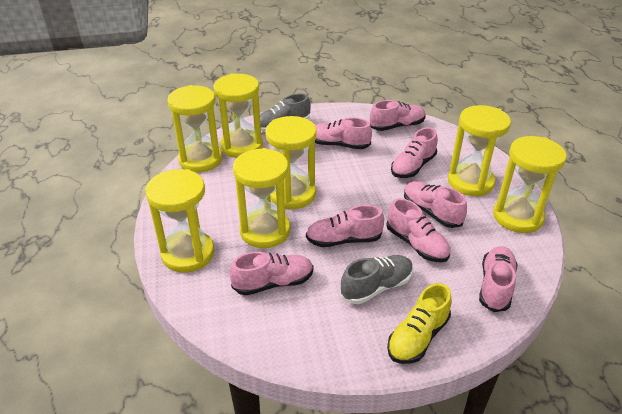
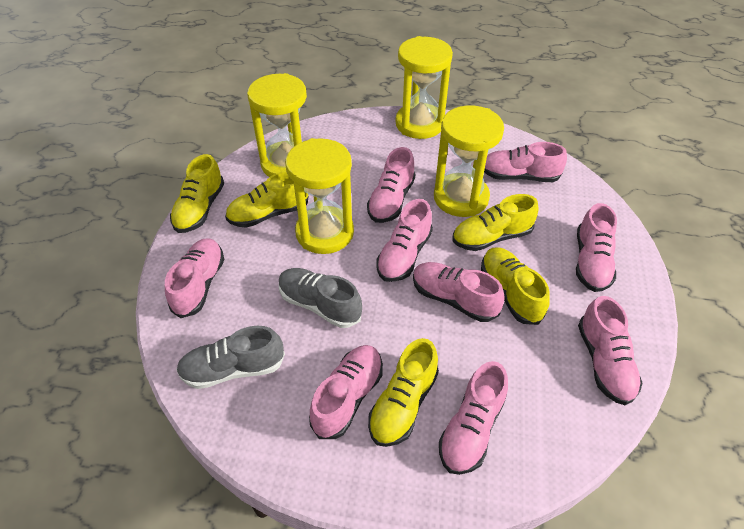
pink shoe: [230,252,313,296] [306,205,384,247] [315,118,372,149] [370,100,426,131] [387,198,450,262] [391,127,438,178] [404,181,467,228] [479,246,518,312] = 8 -> [165,238,224,318] [309,345,383,439] [367,147,415,223] [377,199,433,282] [413,262,505,322] [439,361,508,475] [484,142,567,182] [576,203,617,292] [578,296,642,405] = 9
yellow hourglass: [145,169,214,273] [167,85,222,172] [213,73,263,158] [233,148,290,248] [265,116,317,209] [448,105,511,197] [493,136,567,233] = 7 -> [247,73,307,177] [285,138,354,254] [395,36,453,139] [434,105,504,217] = 4
yellow shoe: [387,283,452,364] = 1 -> [170,154,224,233] [225,170,309,228] [368,338,439,447] [452,194,539,251] [481,247,550,325] = 5

